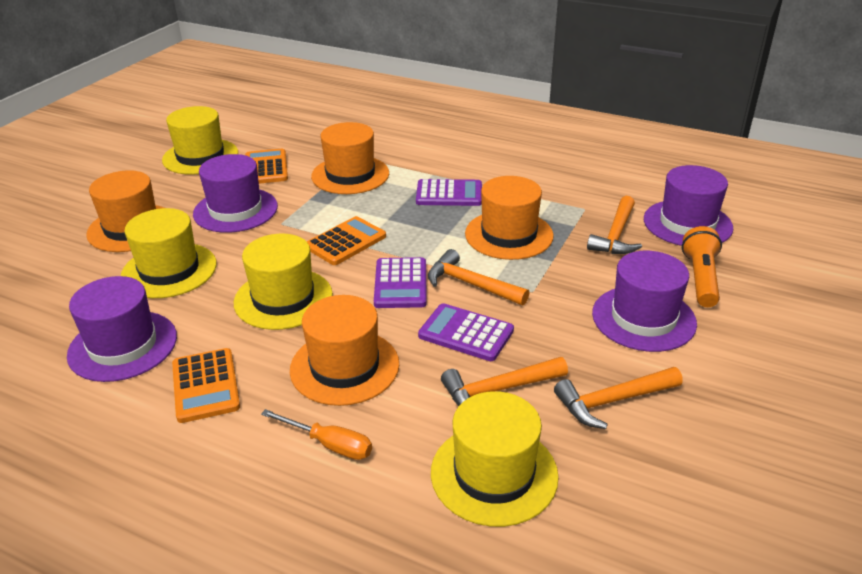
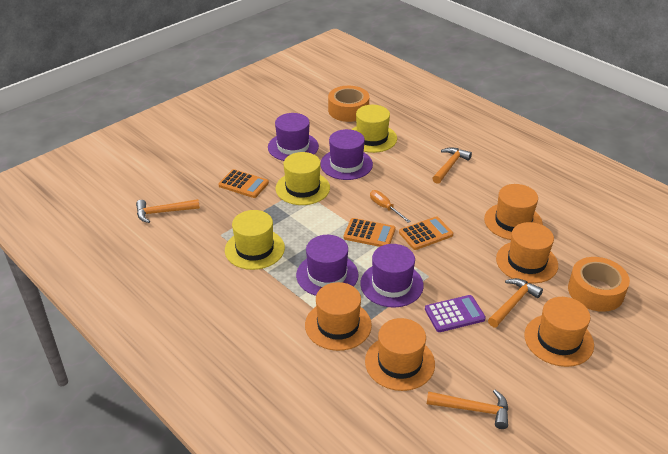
orange flashlight: [682,226,722,307] = 1 -> none = 0
orange hat: [86,170,164,252] [290,295,399,406] [311,122,389,194] [465,176,554,260] = 4 -> [305,282,372,351] [365,318,435,391] [484,184,543,240] [496,222,558,284] [524,297,594,367] = 5
orange tape: none = 0 -> [328,86,369,122] [568,257,630,312] = 2
purple calculator: [374,257,427,308] [416,179,482,206] [418,303,514,361] = 3 -> [425,295,486,332] = 1
yellow hat: [121,208,217,298] [162,106,238,175] [234,234,333,330] [431,391,559,527] = 4 -> [225,210,285,270] [276,152,330,205] [351,105,397,153] = 3

